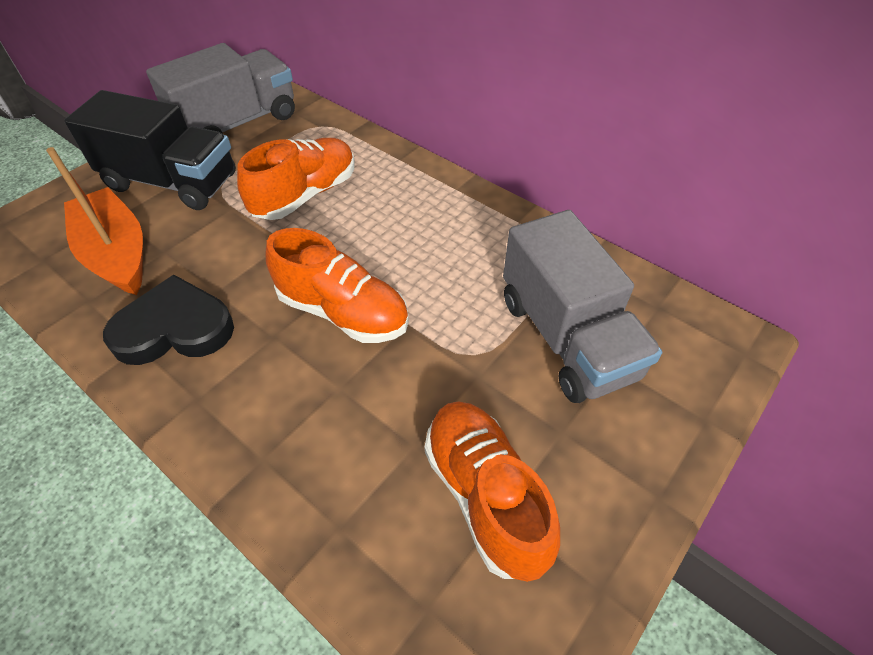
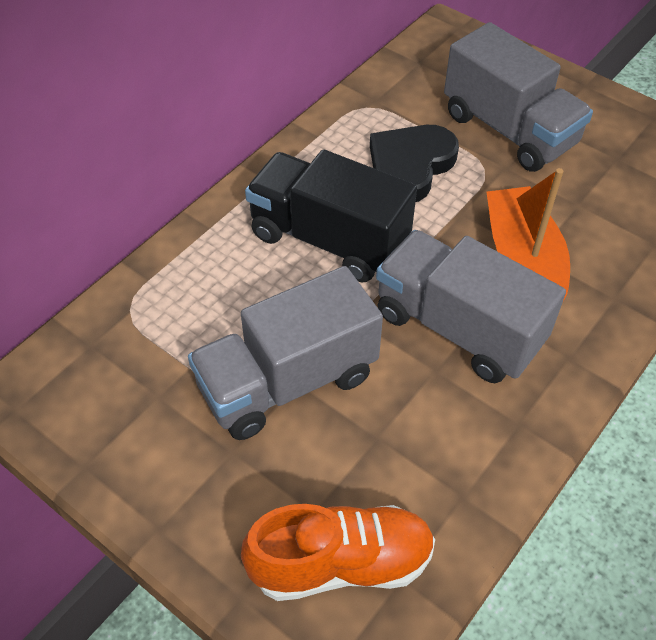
grey truck: [146,43,295,134] [503,210,662,403] = 2 -> [188,266,383,440] [376,230,566,383] [444,22,593,172] = 3
orange shoe: [237,138,355,220] [266,228,409,343] [425,401,560,582] = 3 -> [241,504,435,601] = 1

